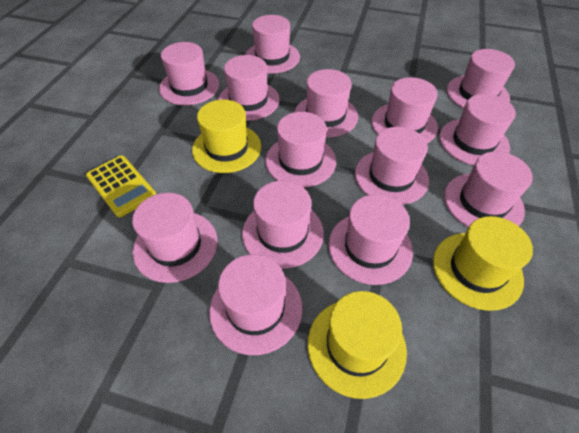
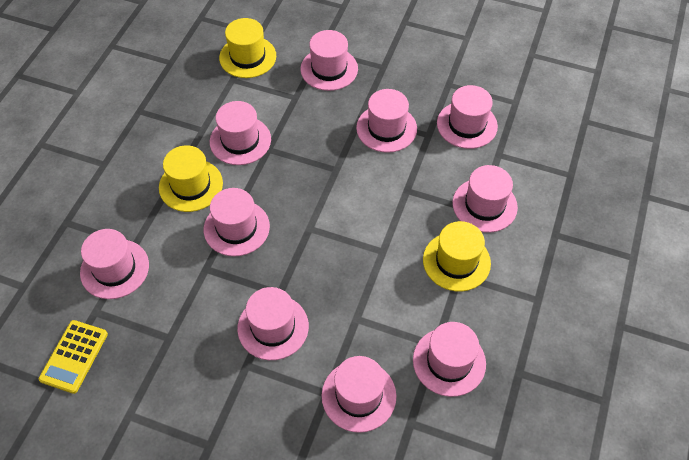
pink hat: [132,193,217,283] [159,42,219,105] [209,254,302,355] [218,55,280,121] [242,181,324,268] [245,15,300,73] [266,112,336,187] [294,69,358,137] [329,194,413,285] [355,127,429,205] [372,77,438,143] [439,94,516,165] [444,152,533,228] [447,49,515,108] = 14 -> [80,229,149,299] [204,188,270,256] [210,101,271,165] [237,287,309,360] [300,30,358,91] [322,356,397,433] [356,89,417,153] [413,322,486,397] [437,85,498,149] [452,165,518,233] = 10

